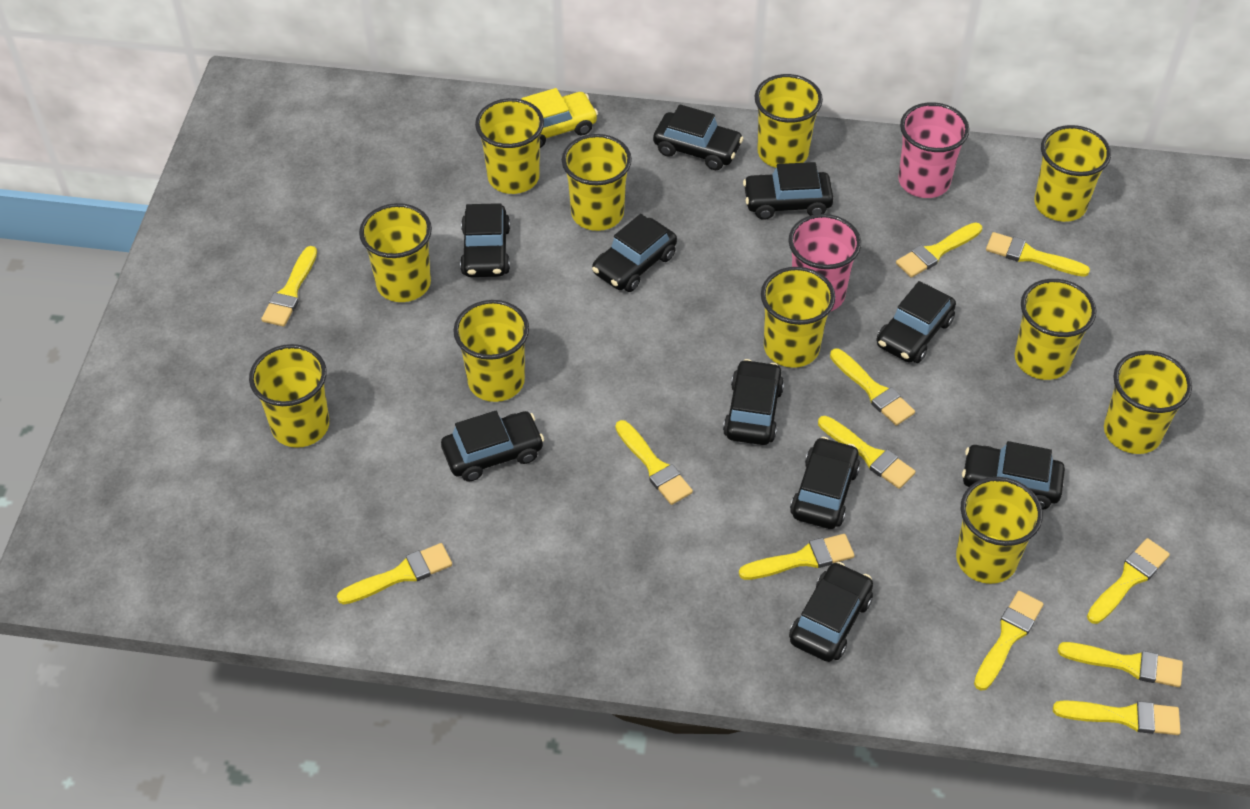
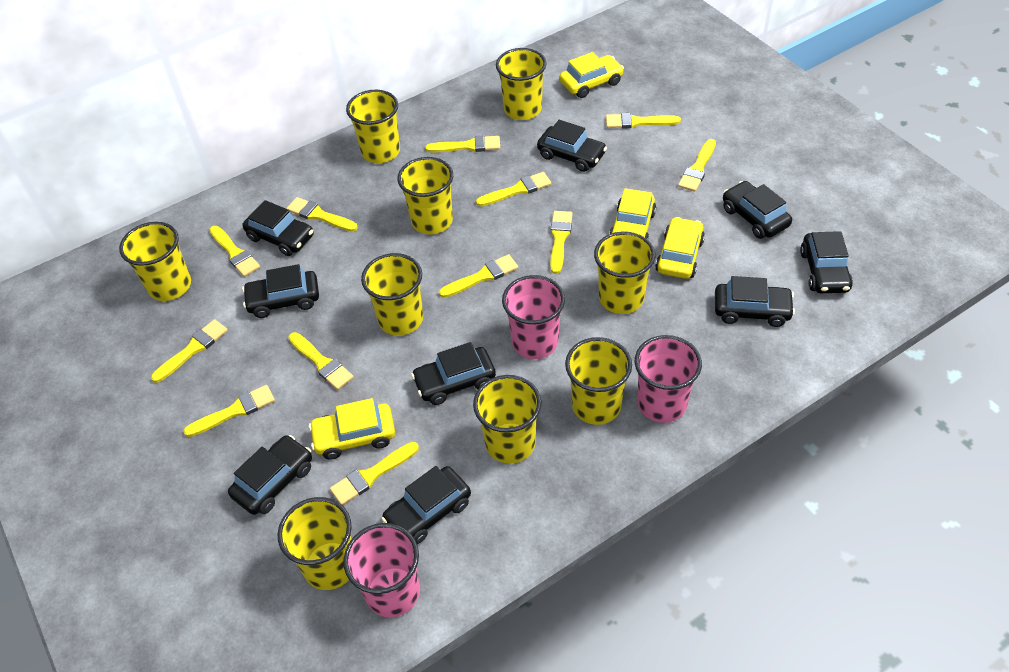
black car: [441,411,544,482] [460,203,510,277] [592,214,677,292] [653,104,744,170] [723,359,784,445] [743,162,834,220] [789,562,873,662] [790,437,860,529] [877,281,956,363] [962,441,1065,510] = 10 -> [228,435,312,515] [242,264,319,318] [243,200,314,256] [382,466,471,544] [411,342,496,405] [537,120,607,172] [715,276,795,327] [723,181,792,239] [800,231,853,293] = 9
pink cup: [788,214,861,311] [898,102,970,198] = 2 -> [343,523,420,617] [502,275,565,359] [635,335,702,423] = 3
yellow car: [521,88,598,148] = 1 -> [309,398,395,460] [560,52,624,98] [609,189,656,240] [655,217,705,279] = 4
yellow cup: [249,344,329,448] [359,203,432,302] [453,300,529,402] [475,98,544,194] [562,134,632,231] [755,74,823,168] [761,267,835,368] [956,477,1043,584] [1015,279,1096,380] [1034,125,1111,222] [1104,351,1192,454] = 11 -> [119,222,191,301] [278,497,352,590] [346,90,400,163] [361,253,423,336] [397,157,453,235] [473,375,541,464] [496,48,547,120] [565,337,632,425] [594,232,655,314] = 9

